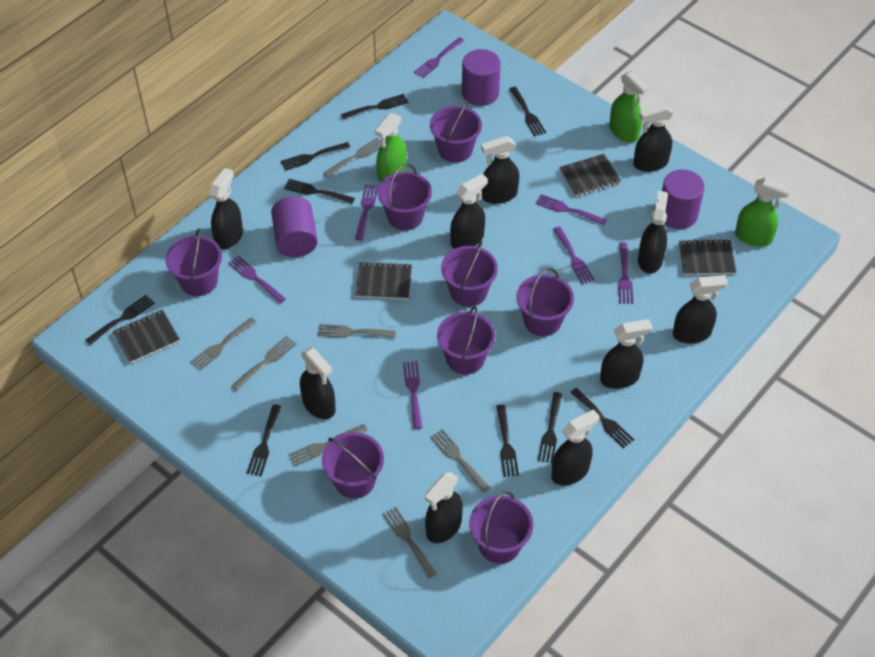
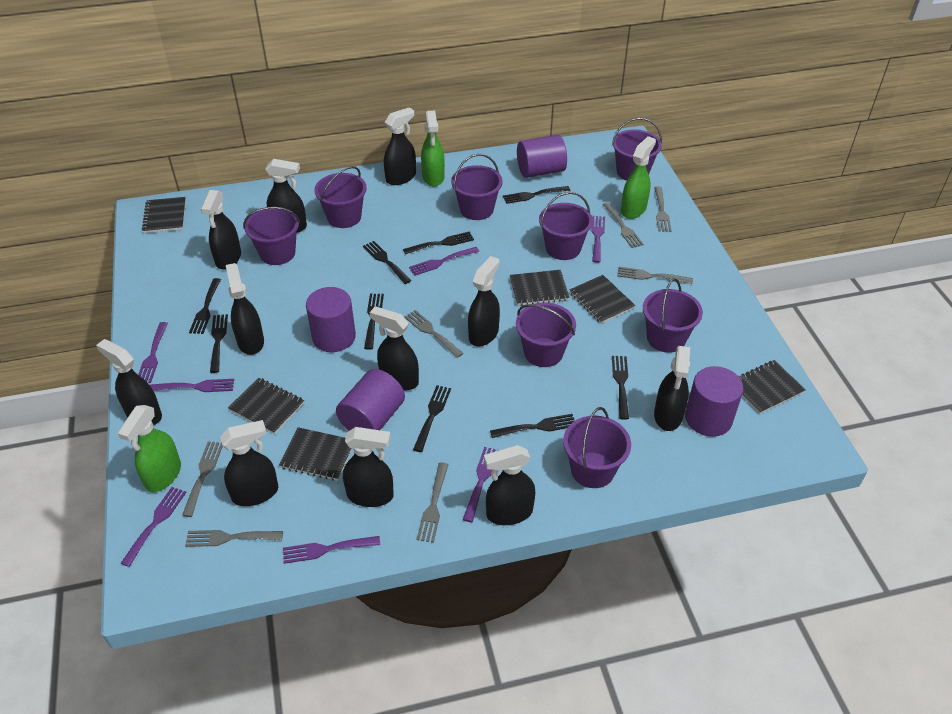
black notebook: [112,310,180,364] [356,261,412,300] [559,154,621,197] [679,239,737,275] = 4 -> [142,197,186,233] [228,378,304,434] [279,427,352,481] [510,270,570,306] [569,275,635,324] [739,360,806,414] = 6
black spray bottle: [209,168,243,250] [300,347,336,419] [425,472,463,543] [450,174,488,249] [481,136,519,204] [551,409,600,485] [600,319,653,389] [633,104,673,172] [638,191,668,274] [673,275,728,344] = 10 -> [96,339,162,425] [201,190,241,270] [220,420,278,506] [226,263,264,355] [265,159,307,233] [343,427,394,507] [370,306,419,391] [384,107,416,185] [468,256,500,346] [484,445,535,525] [654,346,690,431] = 11
purple cylinder: [271,196,318,257] [462,49,501,106] [662,169,705,229] = 3 -> [306,287,356,352] [336,369,405,431] [517,135,567,178] [685,366,743,437] = 4

